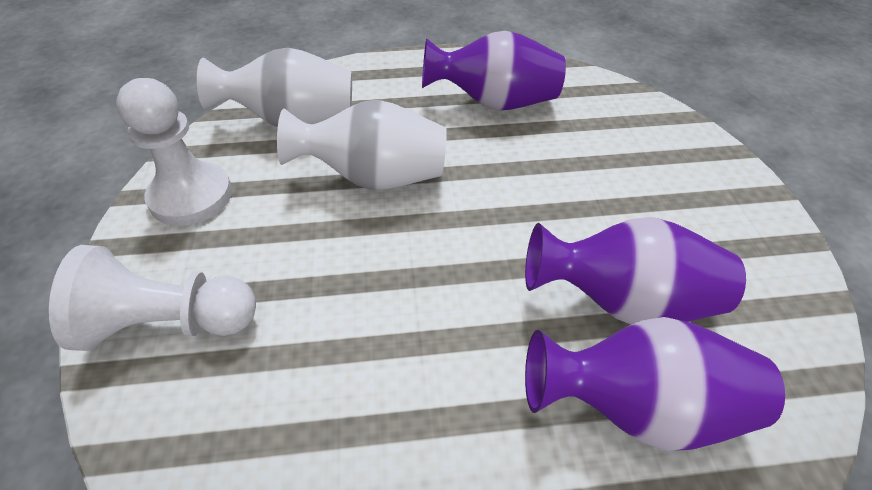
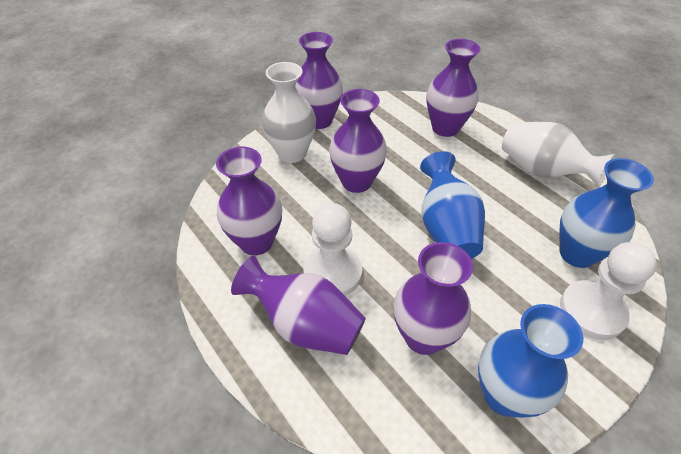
blue vase: none = 0 -> [420,151,485,259] [478,304,583,418] [559,158,654,268] = 3
purple vase: [422,31,566,110] [525,217,746,325] [525,317,785,451] = 3 -> [216,147,282,255] [231,256,366,355] [295,32,343,129] [329,89,387,193] [394,242,473,355] [426,39,480,137] = 6

